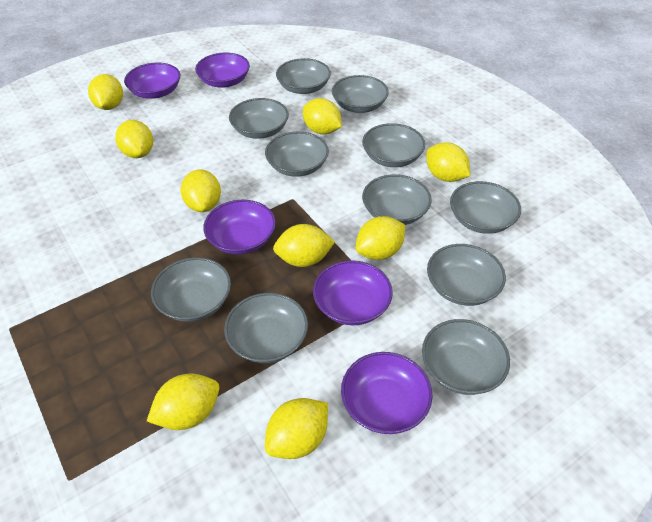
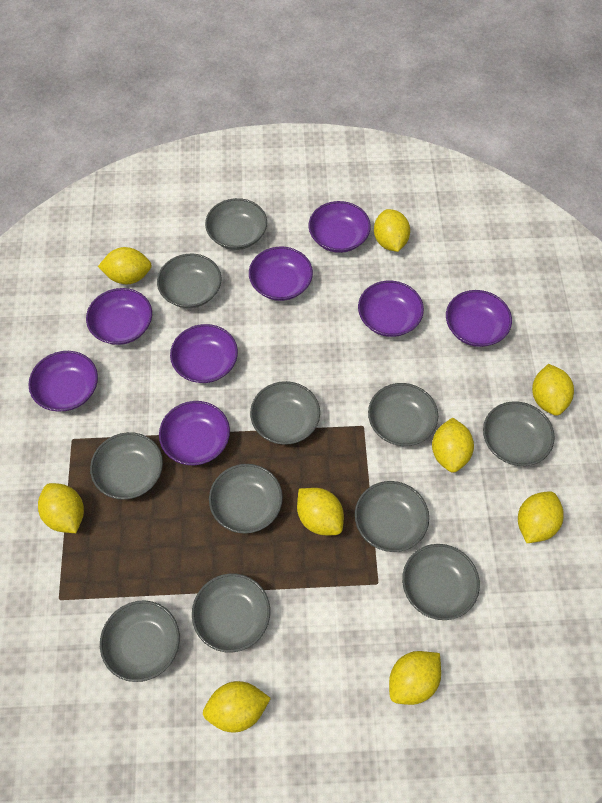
purple bowl: [124,63,180,99] [195,53,250,88] [203,200,276,254] [313,260,393,325] [341,352,433,434] = 5 -> [28,351,98,411] [86,288,152,345] [159,401,230,465] [170,324,238,383] [249,246,313,301] [308,201,371,253] [358,281,424,337] [446,290,512,347] = 8

